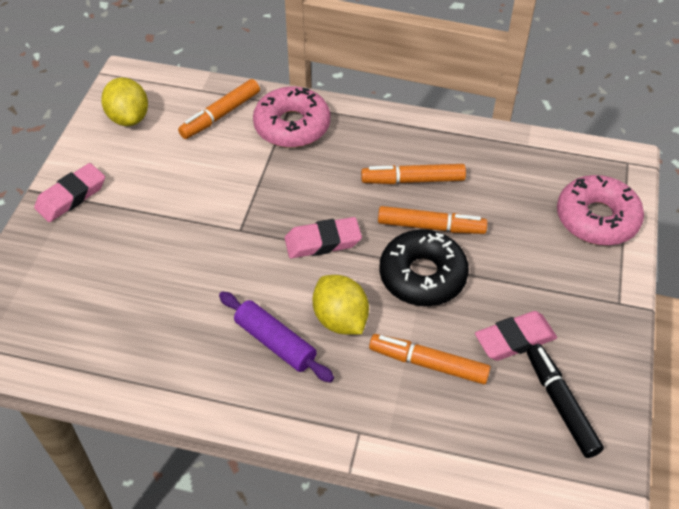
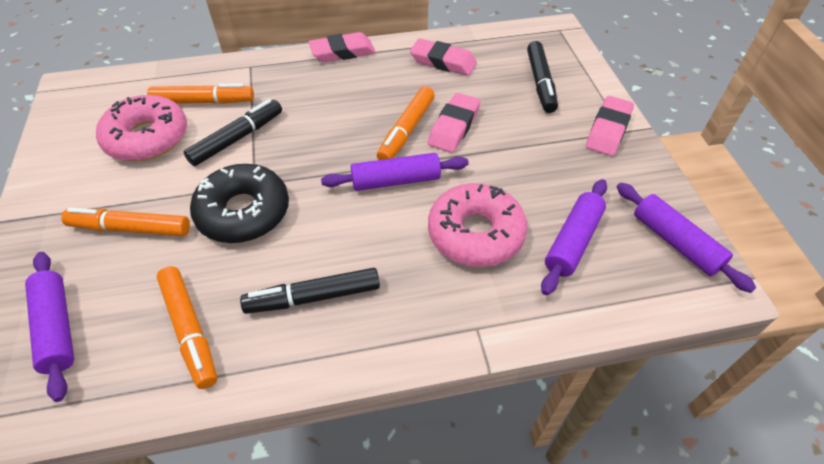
black marker: [527,344,604,458] = 1 -> [184,99,282,166] [240,268,380,314] [527,41,558,113] = 3
pink eraser: [34,163,105,222] [285,217,362,258] [475,311,557,361] = 3 -> [309,32,376,62] [410,39,477,76] [428,93,480,153] [586,96,634,156] = 4
purple rolling pin: [219,291,334,383] = 1 -> [25,252,74,402] [321,153,469,191] [541,179,607,295] [617,183,756,293] = 4
yellow lemon: [101,77,148,126] [312,275,369,334] = 2 -> none = 0

